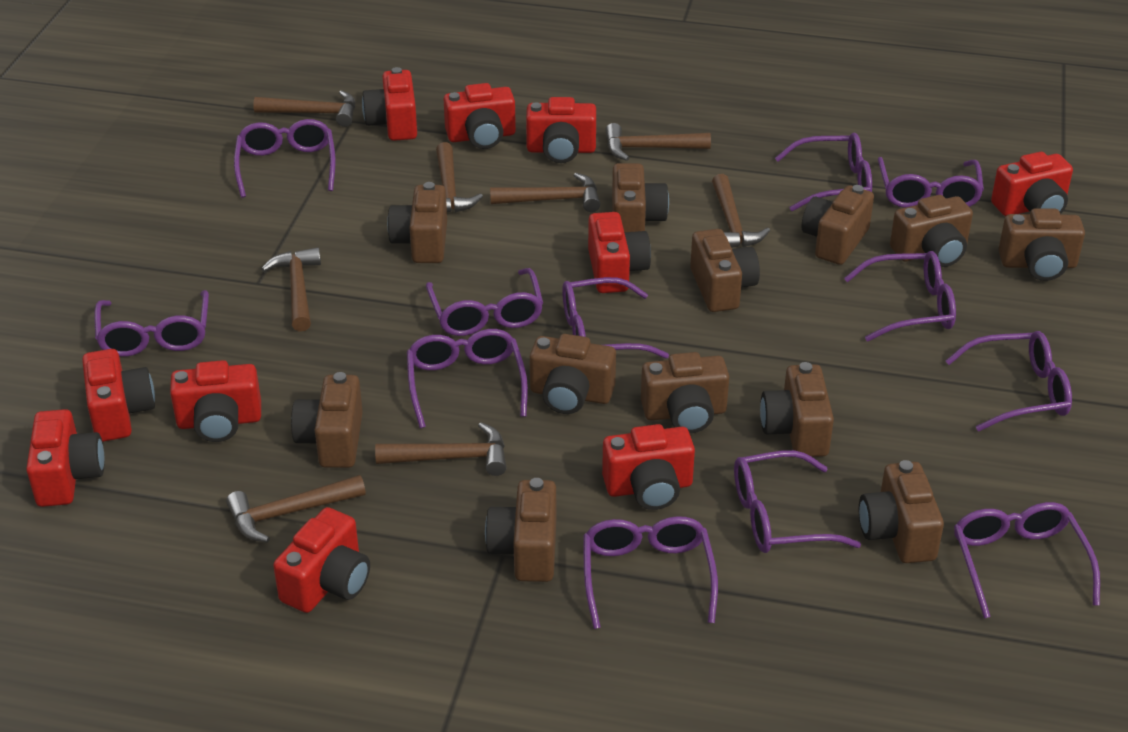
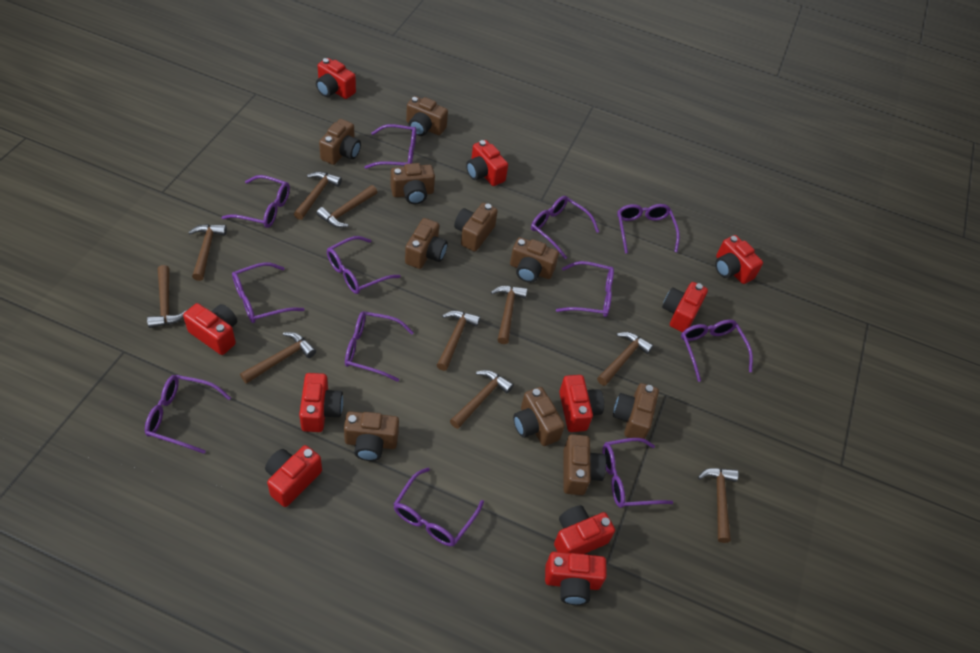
brown camera: [291,372,363,468] [387,182,447,263] [485,478,556,582] [530,334,616,414] [612,163,669,232] [641,352,729,433] [690,229,760,312] [760,362,834,457] [801,185,874,265] [859,460,944,563] [890,195,973,267] [998,208,1085,281] = 12 -> [319,119,361,165] [344,411,399,461] [390,163,435,204] [405,218,448,269] [406,96,448,136] [454,203,498,252] [510,237,559,283] [513,387,565,446] [563,434,606,495] [613,383,659,439] = 10
brown hammer: [226,475,366,543] [253,90,355,127] [261,247,321,332] [375,422,506,476] [436,142,483,213] [490,173,600,212] [605,123,711,161] [712,174,770,248] = 8 -> [147,265,187,328] [188,224,227,281] [240,332,316,384] [294,172,342,220] [316,185,377,228] [437,311,480,371] [450,370,514,429] [491,286,527,344] [597,332,653,386] [698,468,739,543] = 10

